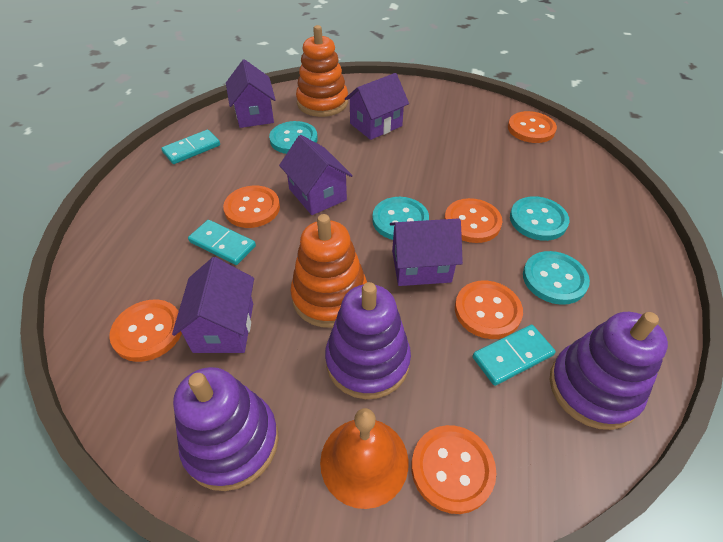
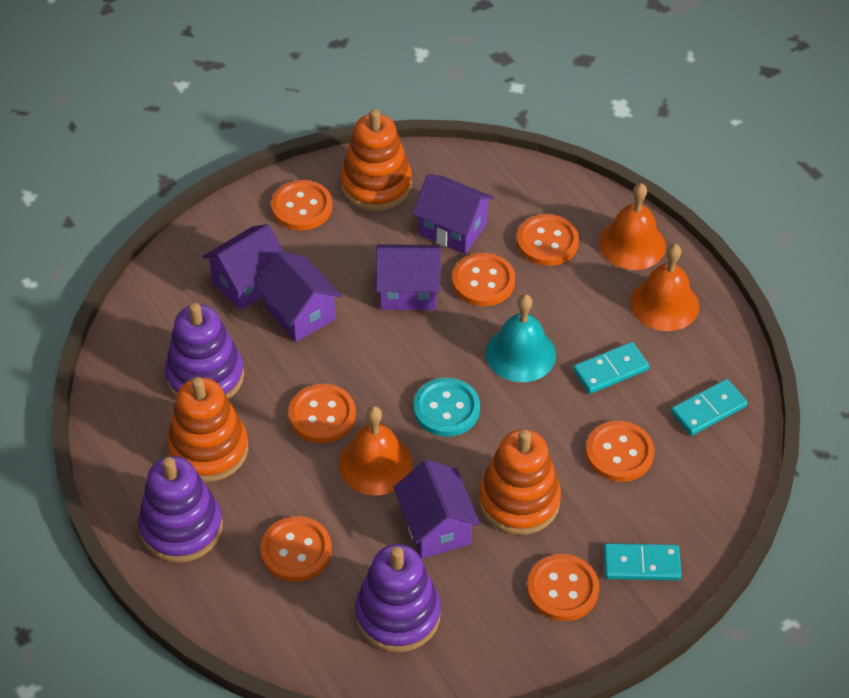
orange bell: [320,408,409,509] = 1 -> [339,406,413,496] [599,183,666,270] [630,244,699,331] = 3
orange button: [109,300,182,362] [223,186,280,228] [411,425,496,514] [444,198,502,243] [455,280,523,339] [508,111,557,143] = 6 -> [260,516,331,582] [271,180,333,230] [289,384,356,443] [452,253,515,306] [517,214,579,266] [527,554,599,621] [586,421,654,482] = 7
orange stacking toy: [290,214,367,328] [296,25,348,117] = 2 -> [167,377,248,482] [340,109,412,211] [479,429,561,535] = 3
turquoise bell: none = 0 -> [486,294,556,382] = 1
turquoise button: [269,121,318,154] [372,197,429,240] [510,196,569,241] [523,251,590,305] = 4 -> [414,378,480,437] = 1

